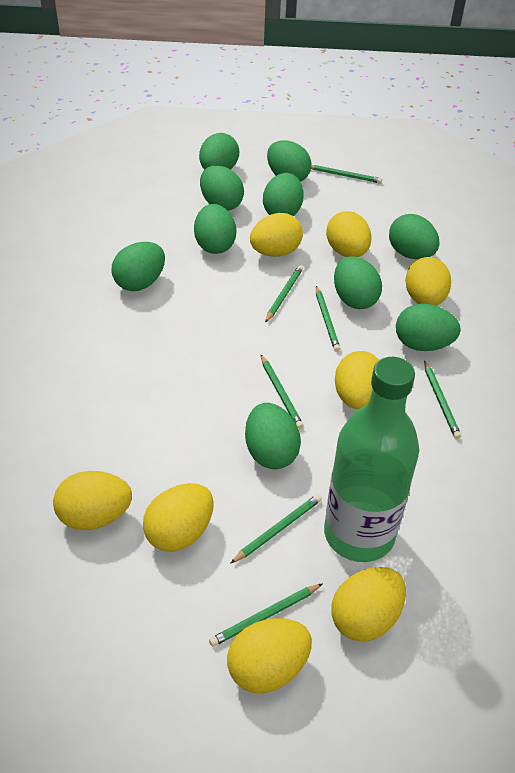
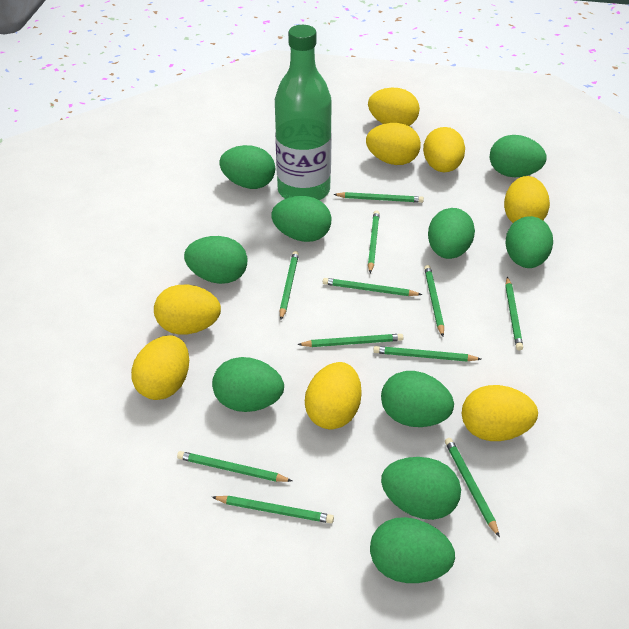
green pencil: [209,583,323,647] [230,494,322,564] [261,355,304,429] [265,265,303,323] [311,165,382,183] [316,286,341,352] [424,361,461,439] = 7 -> [177,451,292,482] [212,496,334,523] [280,251,299,320] [297,334,403,347] [323,278,422,296] [333,192,424,203] [368,211,380,273] [373,346,481,362] [424,265,444,337] [445,438,500,537] [505,277,523,351] = 11

